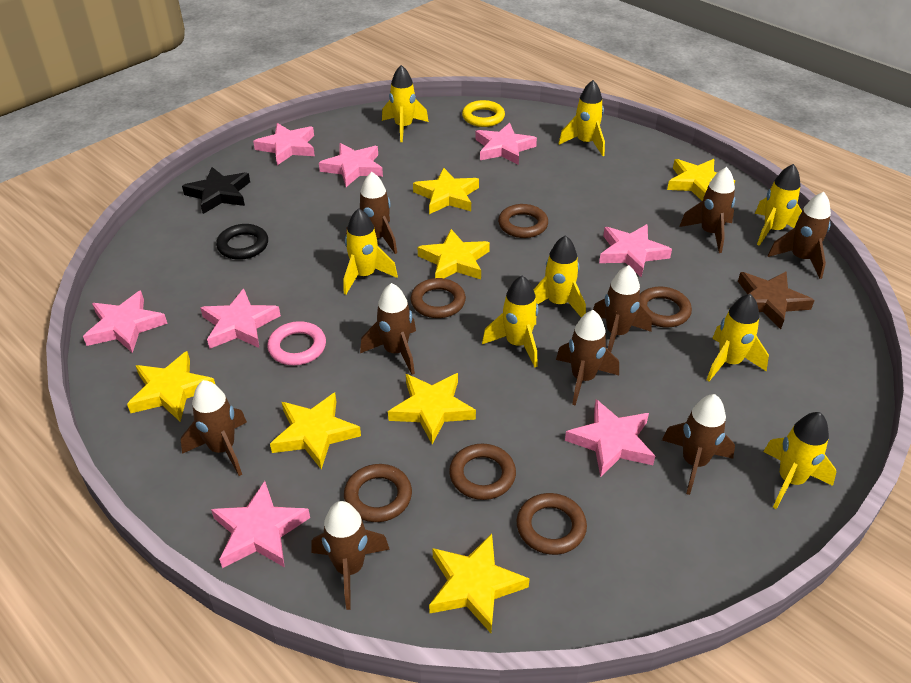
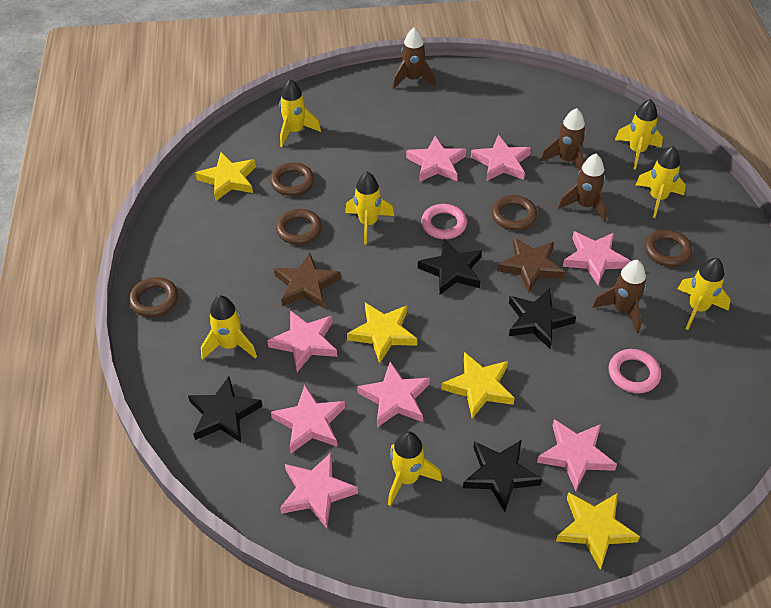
black ring: [216,224,268,260] = 1 -> none = 0
black star: [182,167,250,214] = 1 -> [188,376,263,442] [418,239,482,295] [463,440,542,512] [509,289,576,349] = 4
brown ring: [344,464,412,522] [411,278,466,318] [449,444,516,500] [498,204,548,238] [517,493,587,555] [640,287,692,328] = 6 -> [129,277,178,317] [270,163,314,196] [276,209,322,245] [492,195,537,230] [645,229,693,267] = 5
brown rocket: [181,380,247,476] [311,501,390,610] [346,172,397,254] [360,283,416,375] [556,310,619,406] [593,265,652,352] [662,394,735,495] [679,167,735,253] [768,192,831,279] = 9 -> [392,27,436,89] [540,108,586,171] [558,154,607,222] [592,260,647,334] = 4
brown star: [738,271,815,329] = 1 -> [274,253,341,308] [497,237,565,293] = 2
pink ring: [267,321,326,365] = 1 -> [421,204,467,239] [608,349,661,393] = 2
yellow ring: [462,100,505,127] = 1 -> none = 0
yellow rocket: [344,208,398,295] [382,65,429,142] [482,275,538,367] [534,235,586,318] [558,80,605,156] [707,294,769,381] [755,164,802,246] [763,412,836,509] = 8 -> [201,295,257,360] [279,79,321,147] [345,172,394,245] [388,431,442,506] [615,99,663,170] [635,146,686,218] [678,258,731,330] = 7
yellow star: [127,351,216,422] [270,393,361,470] [388,373,476,444] [413,168,479,214] [418,229,490,279] [429,534,530,633] [667,159,735,201] = 7 -> [195,153,256,201] [347,303,417,363] [441,352,515,418] [556,492,640,569] = 4

